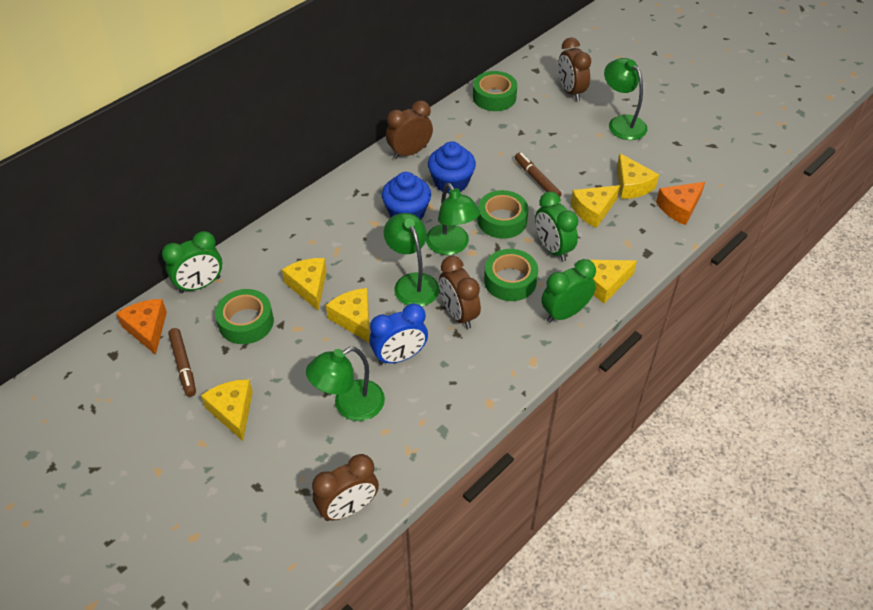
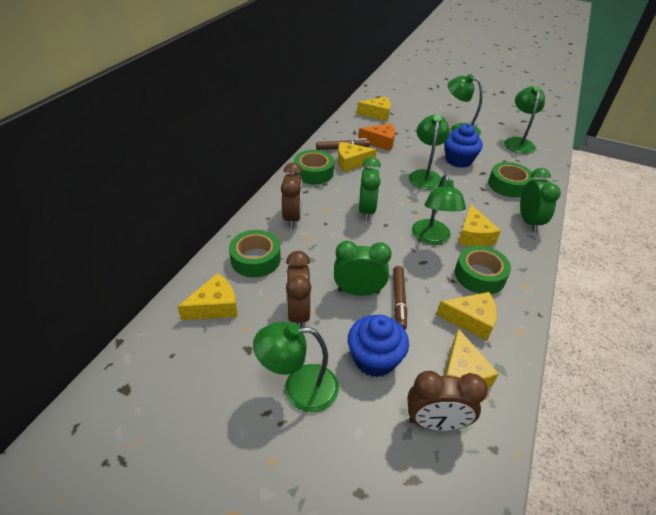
blue clock: [370,303,428,365] = 1 -> none = 0
brown clock: [312,454,379,521] [386,101,433,159] [439,256,481,329] [558,38,591,101] = 4 -> [281,163,303,228] [286,251,311,328] [407,371,488,431] = 3
green lamp: [306,347,385,421] [384,213,439,307] [426,183,480,255] [604,58,648,140] = 4 -> [253,321,339,413] [409,115,450,190] [412,174,466,245] [448,74,483,136] [504,86,545,154] = 5
orange cheese: [116,299,167,355] [656,182,705,225] = 2 -> [358,123,395,151] = 1

